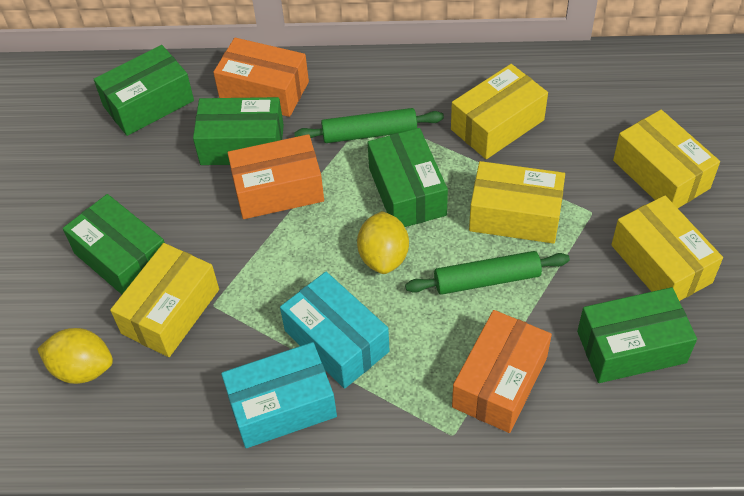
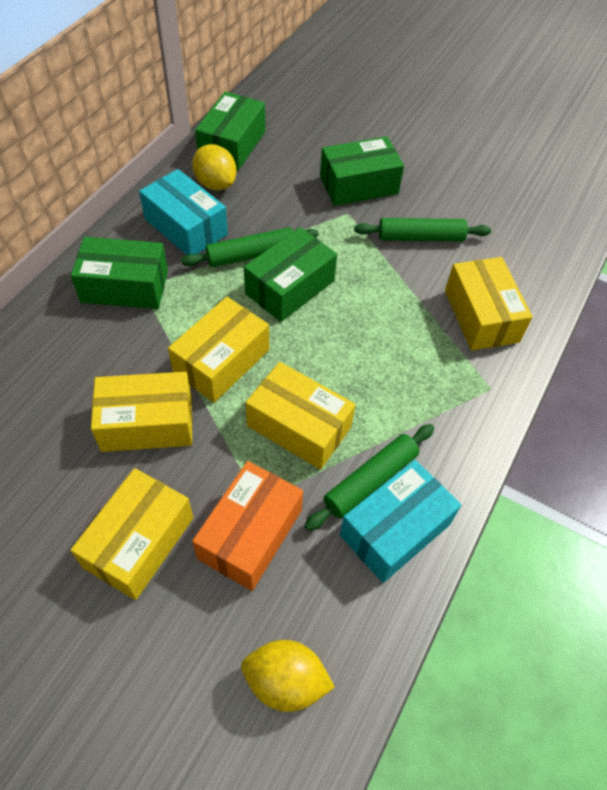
green box: [63,194,165,294] [94,45,194,136] [193,97,284,165] [368,128,448,227] [577,287,697,383] = 5 -> [71,237,168,309] [195,91,265,171] [244,227,337,322] [320,136,404,206] = 4
green rolling pin: [294,108,444,143] [405,251,570,295] = 2 -> [181,227,319,267] [304,424,434,531] [354,218,491,241] = 3
orange box: [213,38,309,117] [228,134,324,219] [452,310,552,433] = 3 -> [192,461,303,591] = 1

